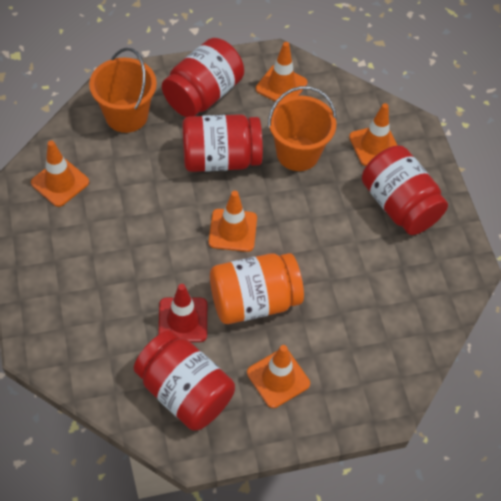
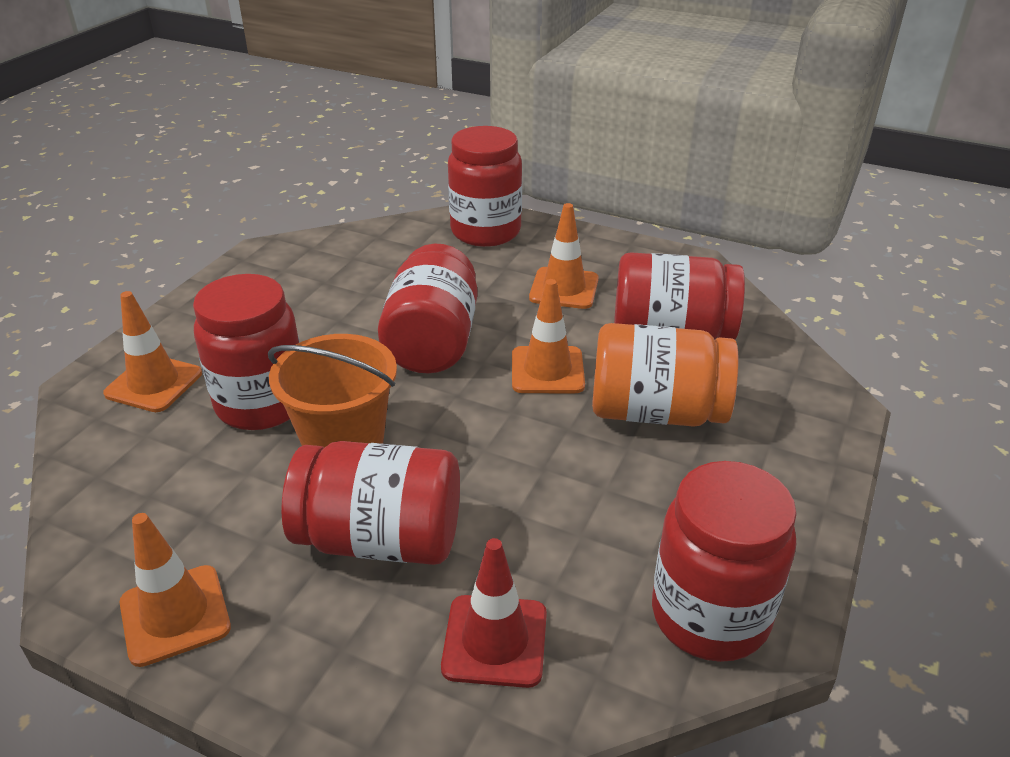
orange bucket: [89,48,157,133] [268,86,337,171] = 2 -> [268,334,397,447] = 1
orange traffic cone: [31,141,89,207] [209,191,257,252] [247,345,310,408] [256,42,308,102] [349,103,398,166] = 5 -> [103,291,202,412] [120,513,231,667] [512,279,585,393] [529,203,599,309] = 4
red jar: [134,330,235,431] [162,38,244,117] [182,114,263,172] [362,146,448,235] = 4 -> [193,274,300,430] [281,441,460,565] [378,243,477,373] [448,126,522,247] [614,252,745,340] [652,461,797,662] = 6

